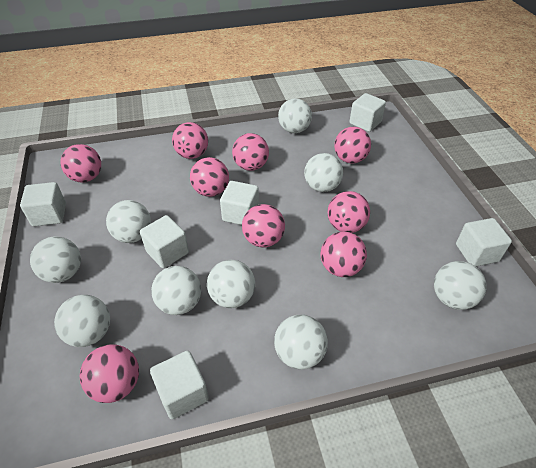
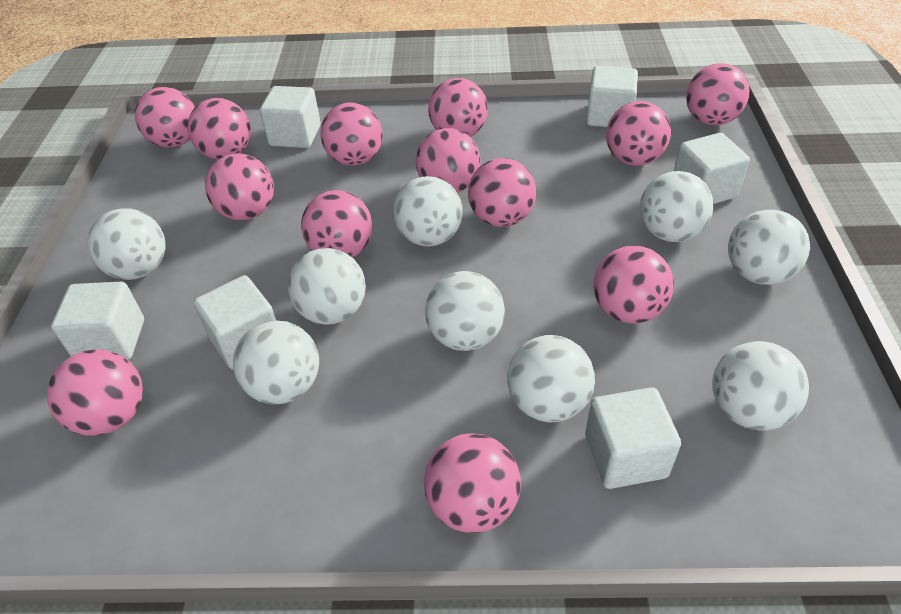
pink ball: [60,144,101,182] [80,344,139,403] [172,122,208,159] [190,157,229,197] [232,133,269,171] [242,204,285,248] [321,232,367,277] [328,191,370,233] [334,127,371,163] = 9 -> [47,349,143,436] [135,87,195,148] [188,98,251,160] [205,153,274,221] [301,190,373,258] [321,102,382,166] [416,128,480,193] [424,433,521,533] [428,78,488,137] [468,158,536,227] [593,246,674,324] [606,101,671,166] [686,63,750,125] = 13

